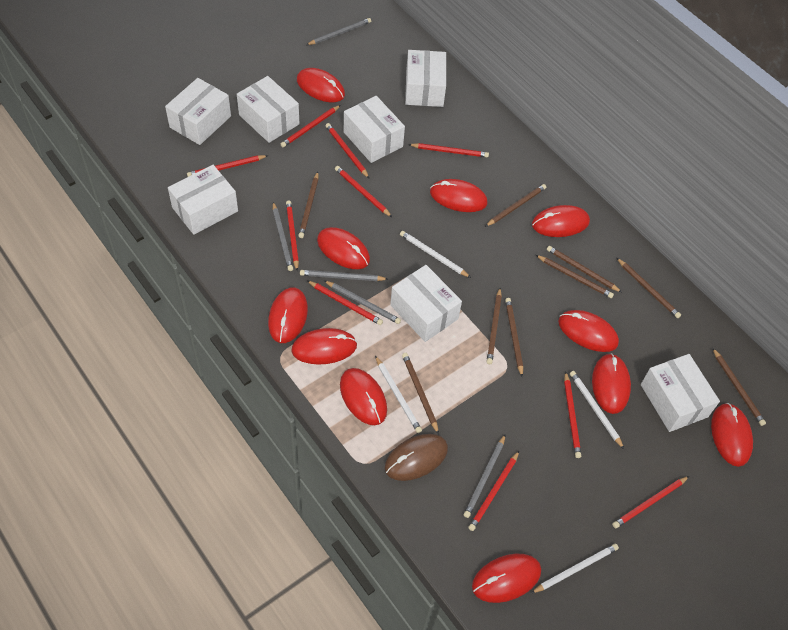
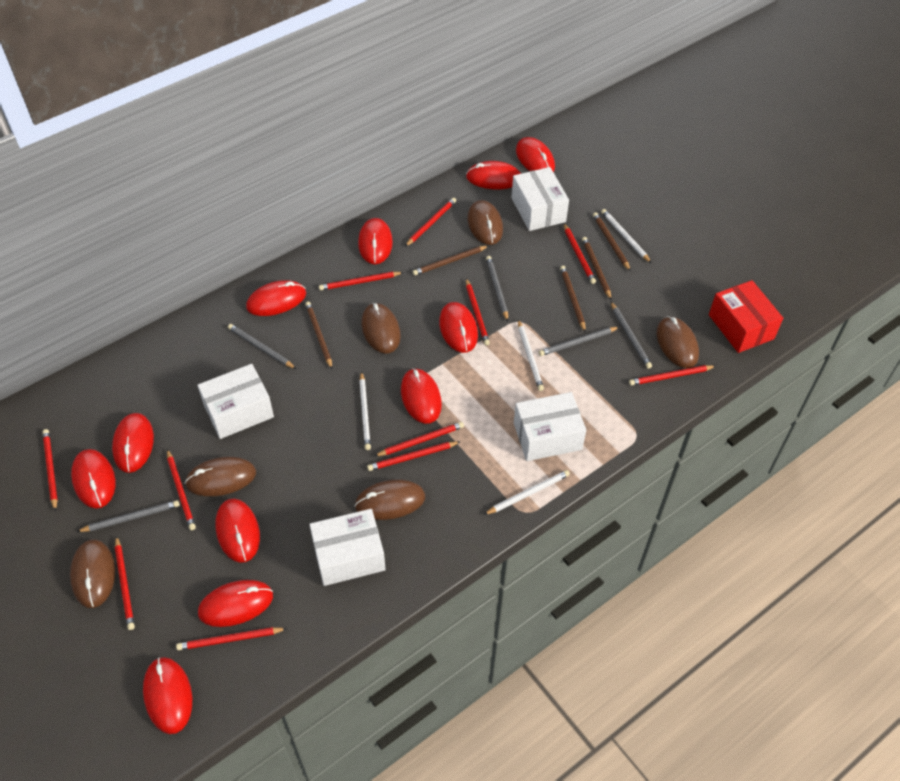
brown mouse: [385,434,448,481] = 1 -> [70,539,115,608] [185,457,256,496] [355,479,425,520] [361,303,401,354] [468,200,503,245] [657,316,699,368] = 6
brown pencil: [298,172,318,238] [402,353,439,434] [485,184,546,227] [487,288,502,364] [505,298,523,377] [536,255,614,298] [547,246,622,292] [617,258,681,318] [713,348,766,426] = 9 -> [305,302,332,369] [413,246,488,275] [560,266,586,332] [582,237,612,300] [593,212,631,271] = 5
red box: none = 0 -> [709,280,783,353] = 1
red pencil: [187,155,268,177] [281,105,341,147] [286,200,299,271] [307,280,383,325] [326,123,369,178] [335,166,392,217] [408,143,489,157] [468,451,519,531] [564,371,581,458] [612,476,689,529] = 10 -> [43,429,58,512] [115,536,135,630] [167,449,196,530] [176,627,287,650] [319,272,404,290] [367,441,461,471] [375,422,464,456] [405,198,456,247] [466,278,490,346] [564,224,596,284] [629,365,716,386] = 11
white box: [165,78,231,145] [168,165,238,235] [237,76,299,143] [344,96,405,163] [390,265,462,342] [405,50,446,107] [641,354,720,432] = 7 -> [197,364,274,439] [309,509,386,586] [511,167,569,231] [514,392,586,461] = 4

